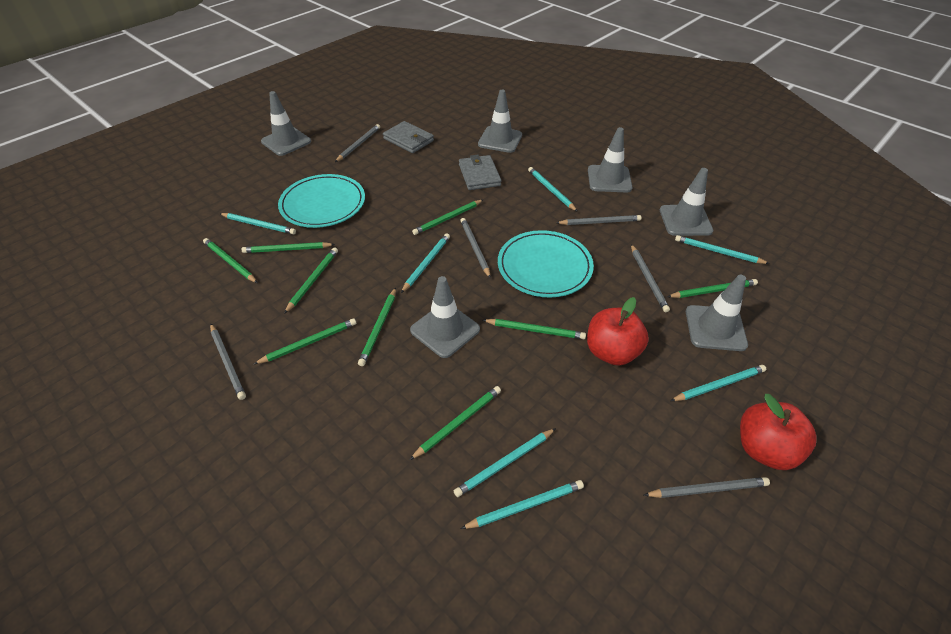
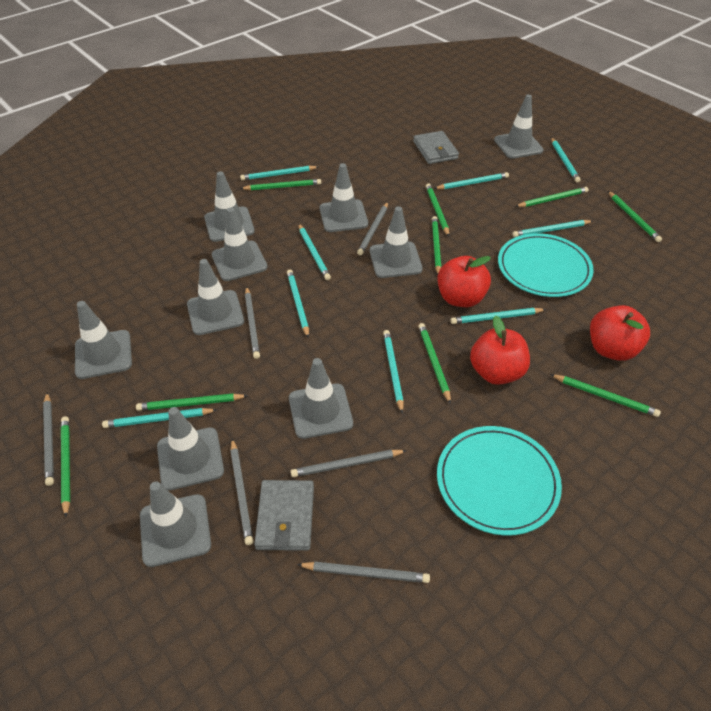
grey traffic cone: [261,91,311,156] [410,276,480,358] [478,90,522,153] [588,127,632,192] [660,168,713,236] [686,275,748,351] = 6 -> [75,301,132,379] [140,481,211,567] [157,407,224,491] [187,259,244,335] [204,171,255,242] [212,207,268,281] [289,358,353,439] [320,163,368,232] [370,206,423,278] [494,94,544,159] = 10
red apple: [587,297,649,366] [740,394,817,470] = 2 -> [437,256,491,307] [470,316,530,385] [590,305,650,361] = 3
turquoise pencil: [219,213,296,234] [401,233,450,293] [454,428,556,497] [461,480,584,529] [528,167,578,212] [671,365,766,401] [675,235,770,264] = 7 -> [102,408,217,428] [240,166,318,180] [287,270,309,338] [298,223,331,280] [383,330,404,414] [434,172,509,189] [451,308,546,324] [512,220,593,237] [551,137,581,183] = 9

